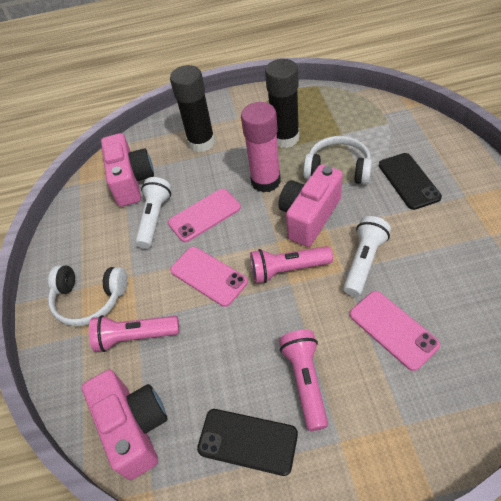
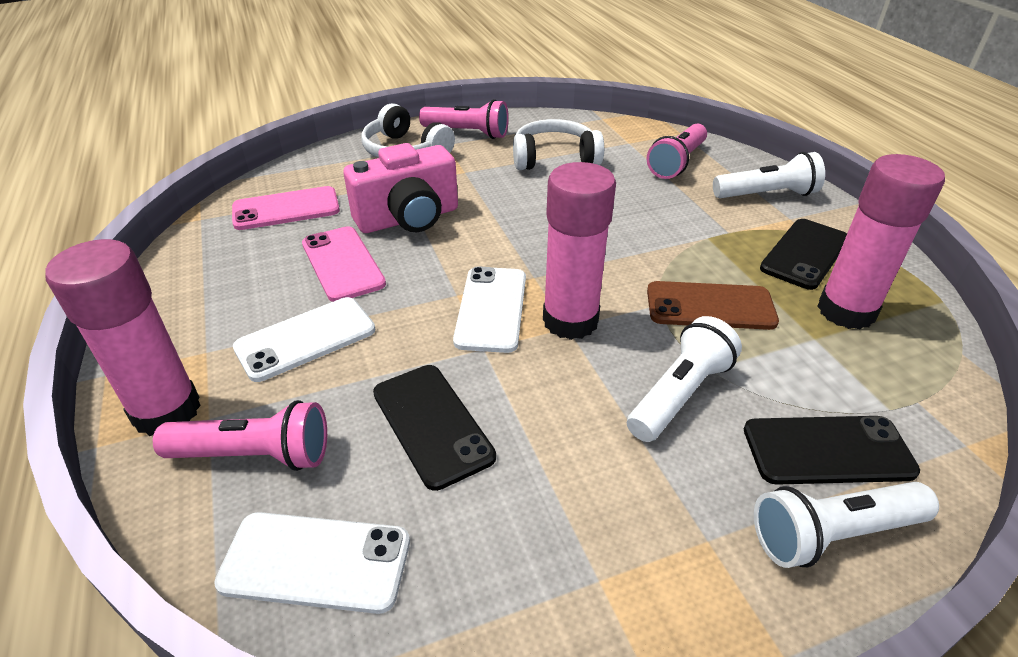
black glue stick: [170,65,215,152] [265,59,299,148] = 2 -> none = 0
black phone: [197,409,298,476] [379,153,442,210] = 2 -> [373,365,496,491] [744,416,920,485] [760,219,847,290] = 3
brown phone: none = 0 -> [647,281,779,330] = 1
pink camera: [82,370,168,480] [101,133,154,207] [278,164,343,247] = 3 -> [344,143,458,233] = 1
pink glue stick: [241,102,281,193] = 1 -> [45,239,201,436] [543,162,616,340] [817,154,945,329] = 3
pink phone: [168,189,241,242] [170,247,248,307] [350,291,440,371] = 3 -> [232,186,340,230] [302,226,386,302] = 2
white flashlight: [135,177,171,249] [343,216,391,297] = 2 -> [627,316,742,442] [713,152,825,198] [754,482,939,568] = 3
white phone: none = 0 -> [214,512,410,614] [233,297,375,382] [453,266,526,353] = 3

